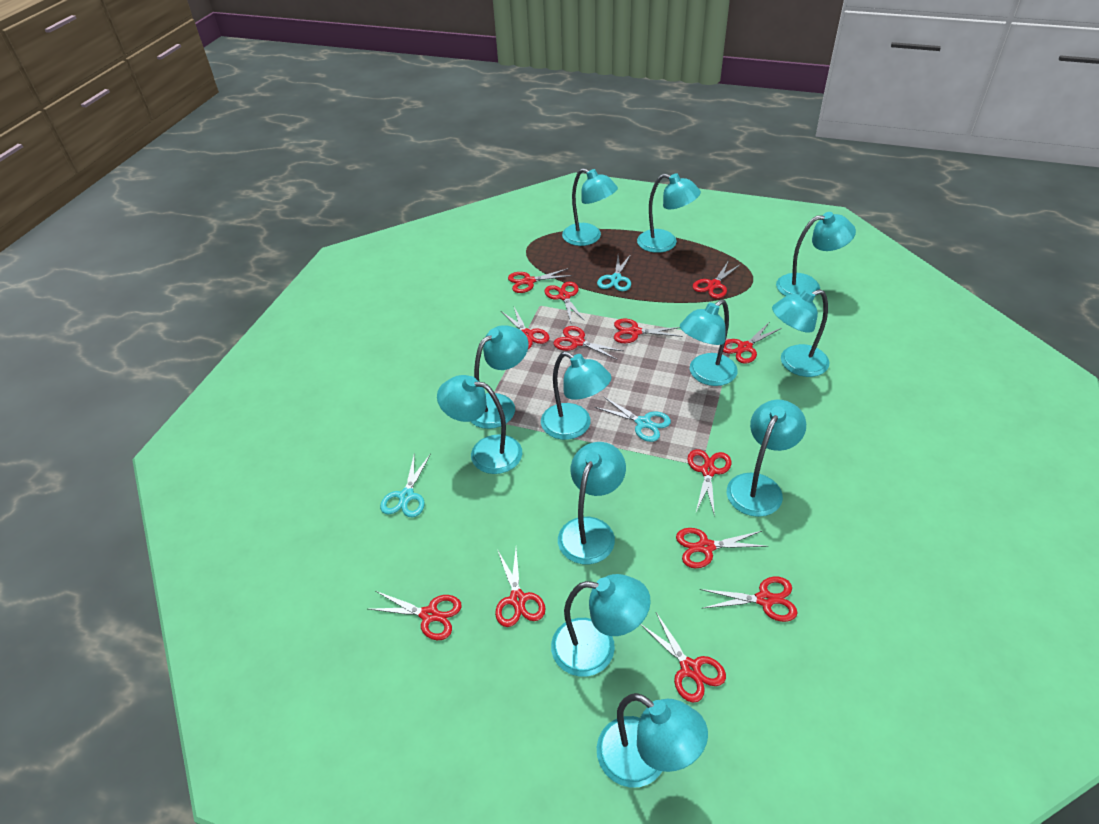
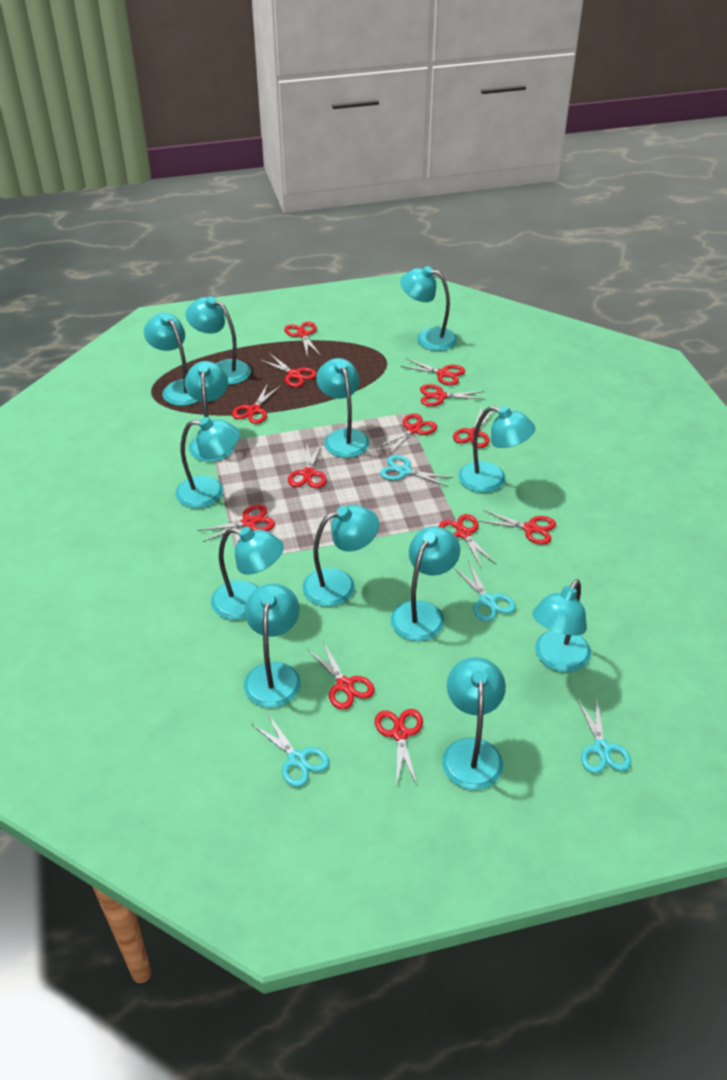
turquoise lamp: [437,375,522,474] [470,325,528,429] [541,351,612,440] [551,574,651,677] [558,442,626,564] [562,168,618,246] [597,693,708,788] [637,173,701,253] [680,299,738,386] [727,400,806,517] [772,289,830,377] [776,212,856,296] = 12 -> [144,313,198,406] [175,417,240,508] [185,296,251,385] [185,361,234,462] [211,527,284,620] [244,584,301,708] [302,505,379,607] [316,358,369,458] [390,526,460,641] [400,266,457,351] [442,657,506,790] [458,406,535,493] [532,579,591,672] = 13
turquoise scissors: [380,454,431,518] [595,396,671,442] [597,254,631,291] = 3 -> [252,714,329,787] [380,455,453,487] [453,561,516,621] [577,696,631,773] = 4

